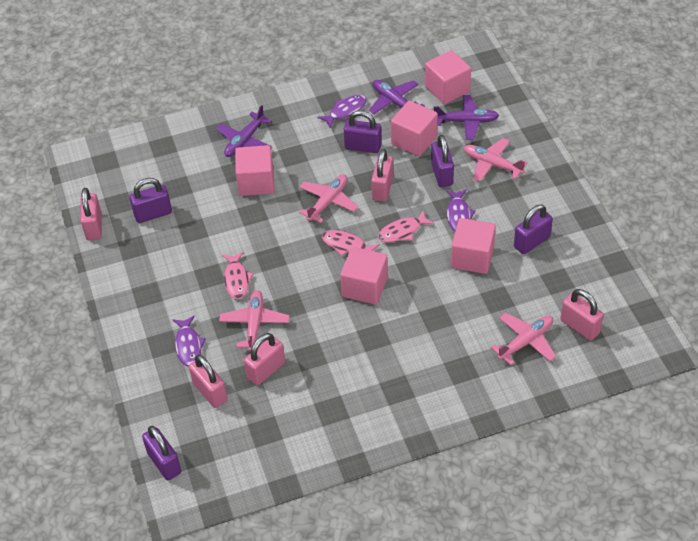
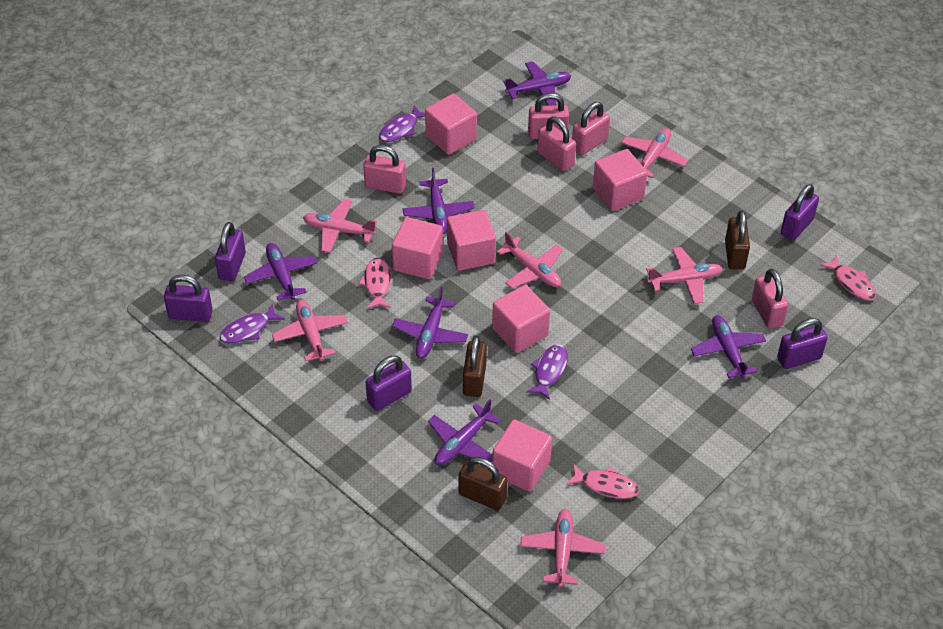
brown padlock: none = 0 -> [458,457,508,510] [463,336,487,397] [725,211,750,269] = 3
pink cube: [235,145,274,196] [340,247,388,305] [391,101,438,156] [425,50,471,104] [451,218,496,274] = 5 -> [392,217,443,279] [425,93,477,155] [447,210,496,271] [492,285,550,353] [492,420,552,492] [593,149,647,211] = 6
pink plane: [219,290,290,351] [299,174,358,223] [464,138,528,182] [491,313,556,365] = 4 -> [272,300,348,361] [303,199,377,253] [497,232,563,289] [520,509,605,587] [621,128,688,178] [646,247,723,304] = 6
purple plane: [216,105,272,157] [369,80,425,114] [433,95,499,140] = 3 -> [244,243,317,301] [392,287,468,359] [402,168,474,234] [428,400,501,465] [503,61,571,106] [691,315,766,379] = 6

